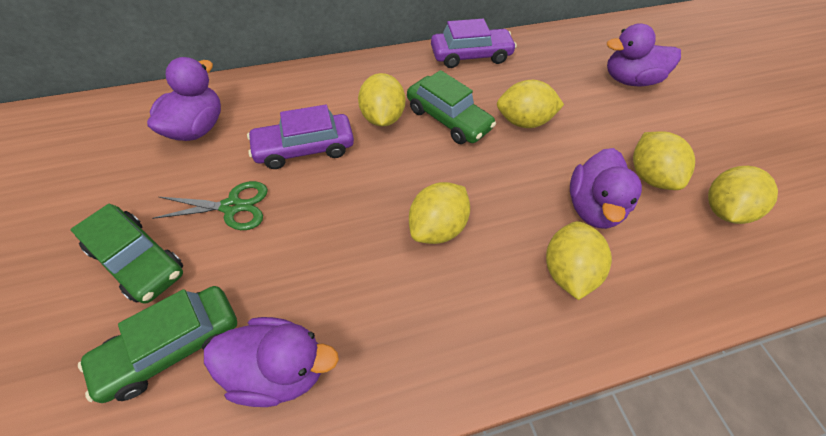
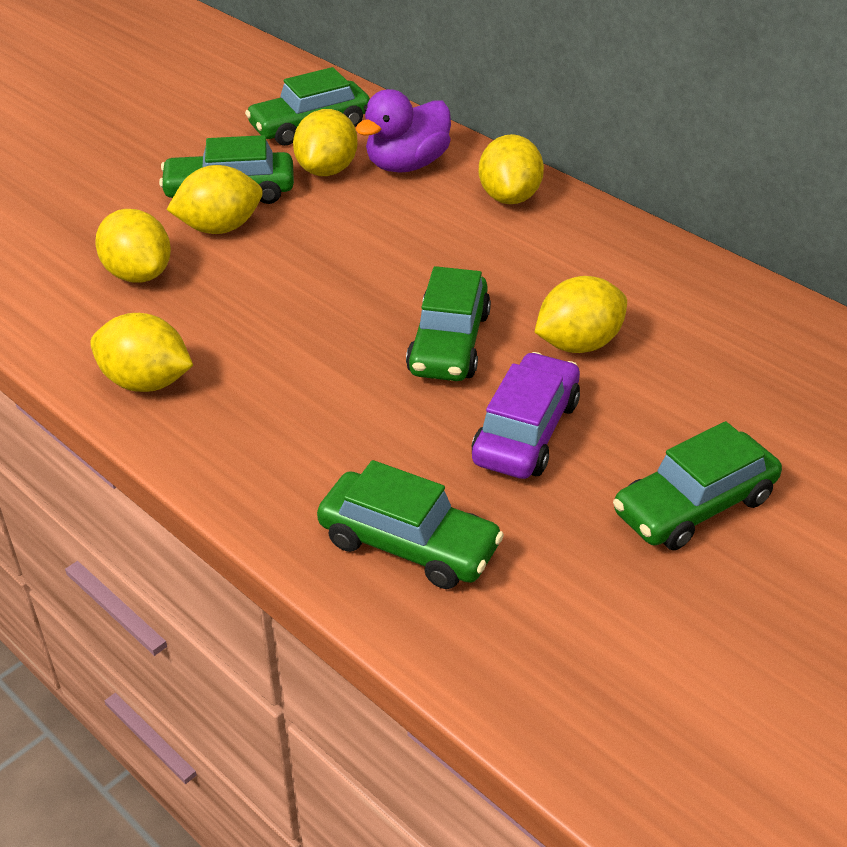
green car: [70,204,183,304] [78,286,237,403] [407,70,496,144] = 3 -> [159,135,294,204] [245,67,370,146] [317,460,504,589] [406,266,491,381] [613,421,782,550] = 5
green scissors: [152,181,268,230] = 1 -> none = 0
purple car: [247,105,354,169] [431,19,517,68] = 2 -> [472,352,580,479] = 1
purple duck: [147,57,221,141] [204,317,339,407] [570,148,642,229] [607,23,681,86] = 4 -> [355,89,451,172] = 1

